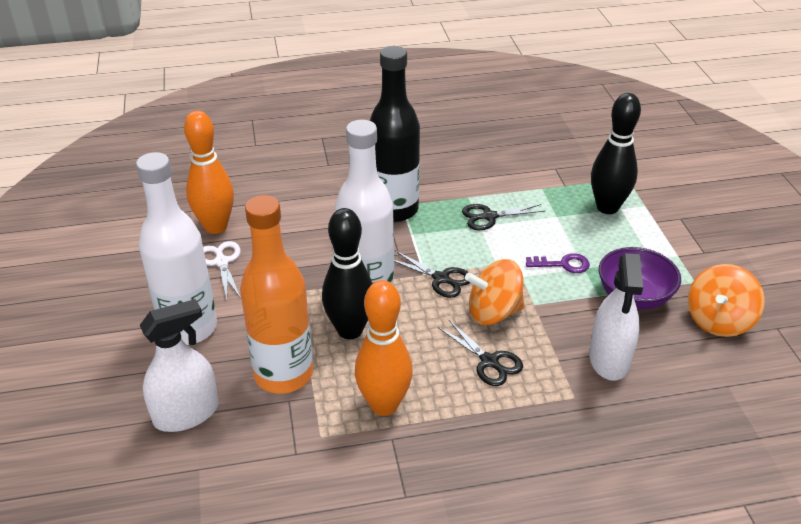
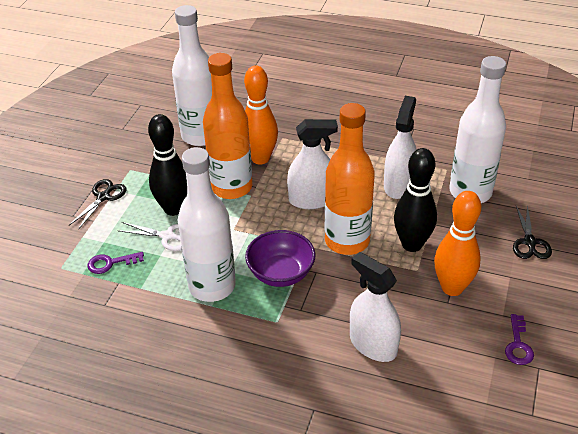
black bottle: [370,46,420,222] = 1 -> none = 0
black scissors: [394,250,470,298] [438,320,523,386] [462,204,545,230] = 3 -> [69,179,127,230] [513,205,552,259] = 2
orange bottle: [240,195,313,394] = 1 -> [203,53,252,199] [325,103,375,255] = 2
orange spinning top: [465,259,525,325] [688,264,765,337] = 2 -> none = 0
purple key: [526,253,590,273] = 1 -> [87,252,144,274] [505,314,534,365] = 2
white bottle: [136,152,217,345] [335,120,394,285] = 2 -> [172,5,212,146] [178,147,236,302] [449,56,506,203] = 3
white spray bottle: [139,299,219,432] [589,253,643,381] = 2 -> [287,119,338,209] [350,252,401,362] [384,96,417,199] = 3

